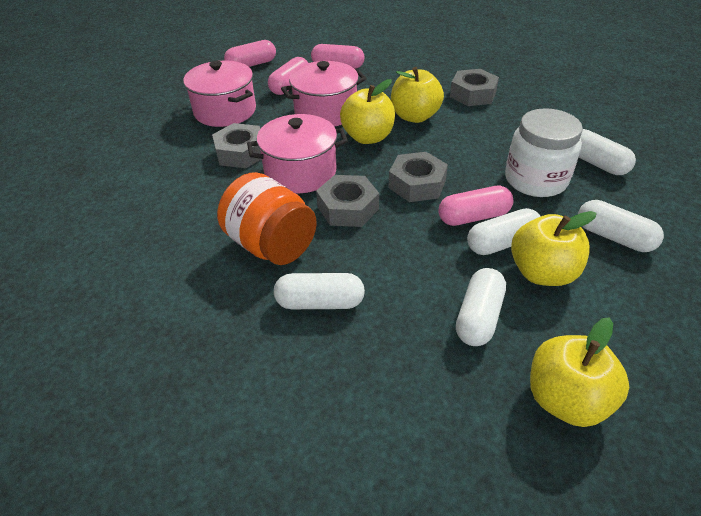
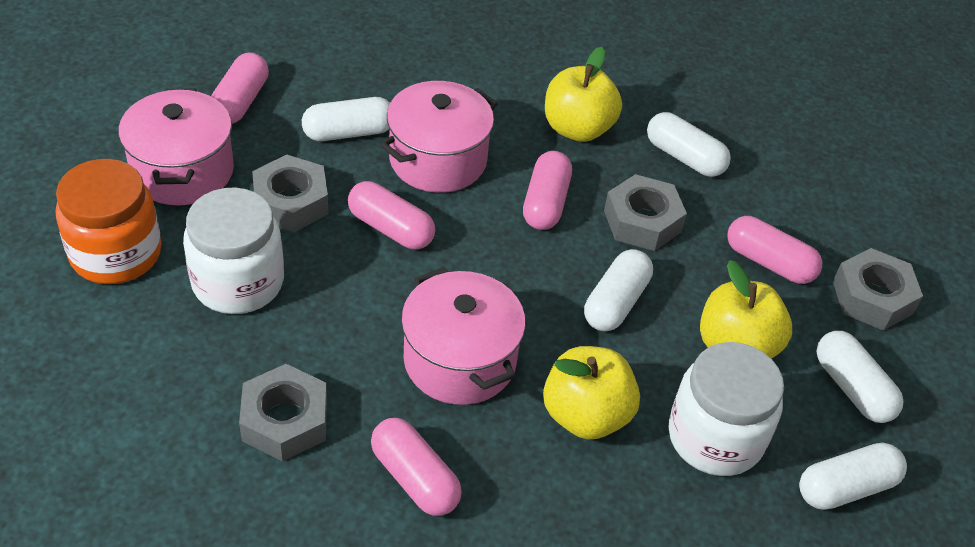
pink capsule: [224,40,276,67] [268,57,308,95] [311,44,364,69] [438,186,513,226] = 4 -> [211,52,269,124] [348,181,435,250] [371,418,462,516] [523,151,572,230] [727,216,822,284] = 5
white jar: [505,108,583,197] = 1 -> [183,187,284,314] [668,342,784,476] = 2
yellow apple: [340,79,395,144] [391,67,444,123] [511,211,597,286] [530,317,629,427] = 4 -> [543,346,640,440] [545,47,622,142] [700,260,792,359] = 3

